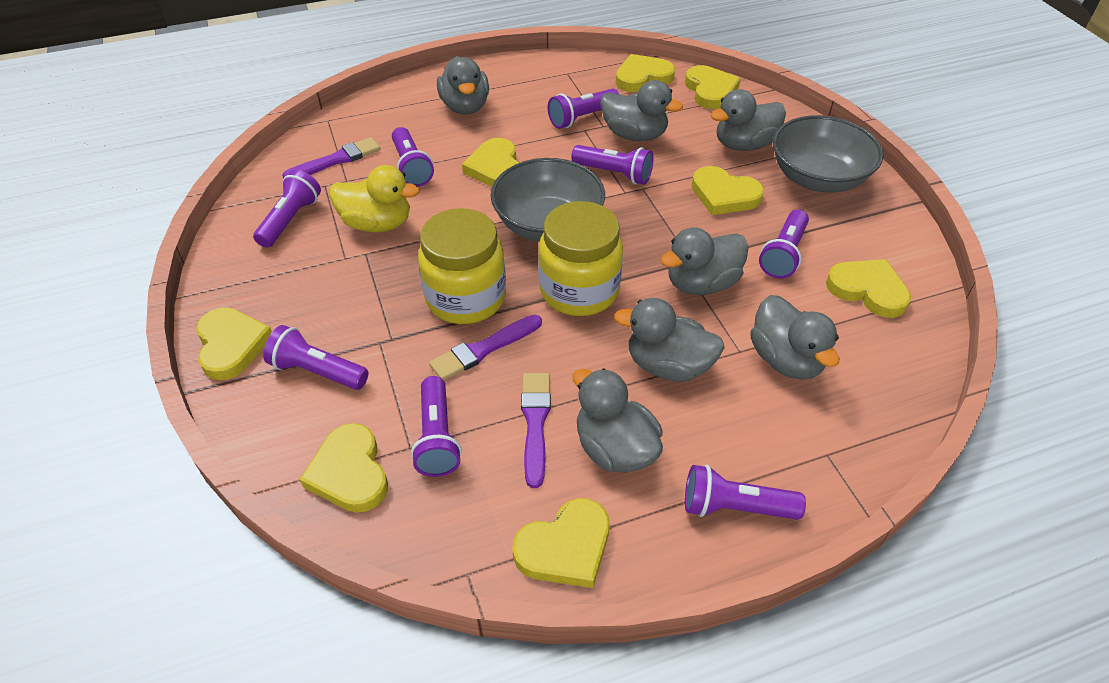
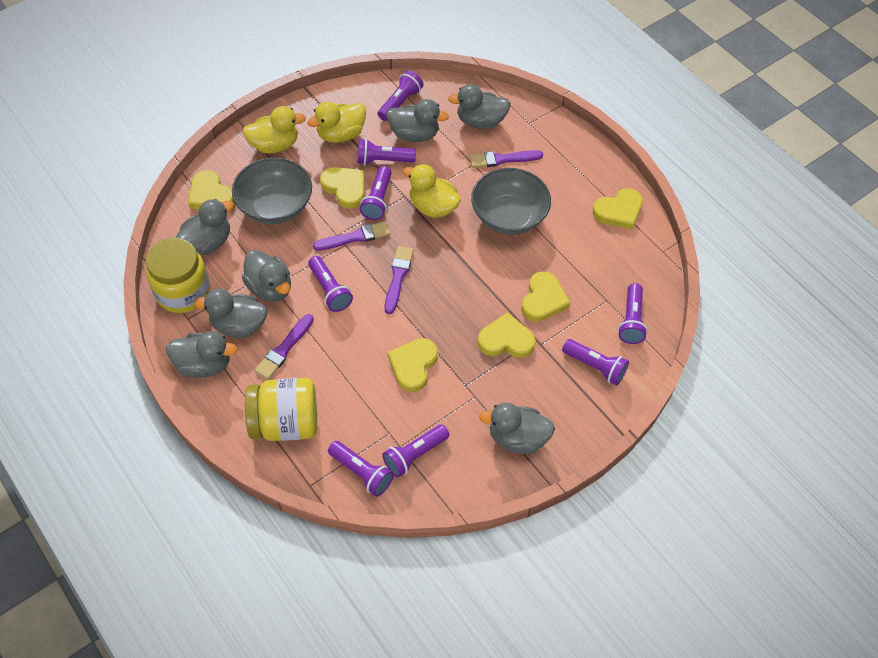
purple brush: [282,137,381,178] [429,315,542,381] [521,373,551,488] = 3 -> [254,314,314,380] [313,221,390,251] [385,246,414,314] [470,150,543,168] = 4
yellow duck: [329,165,420,232] = 1 -> [243,106,306,154] [307,102,366,143] [403,164,461,218] = 3
yellow heart: [196,307,272,380] [299,423,388,513] [462,138,520,187] [512,498,609,588] [616,54,675,92] [685,65,741,109] [692,166,764,215] [826,259,911,318] = 8 -> [188,170,235,210] [320,167,364,209] [388,338,438,392] [478,312,536,358] [521,271,570,322] [593,188,643,230] = 6

